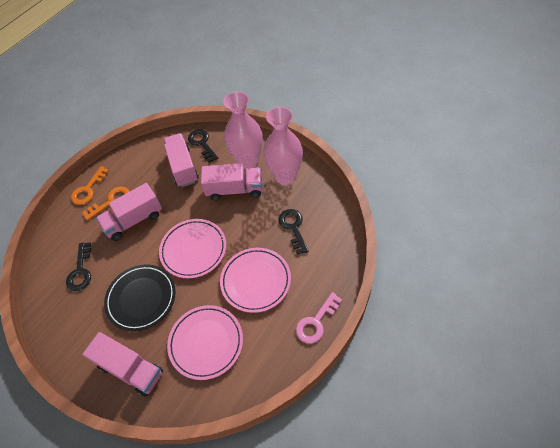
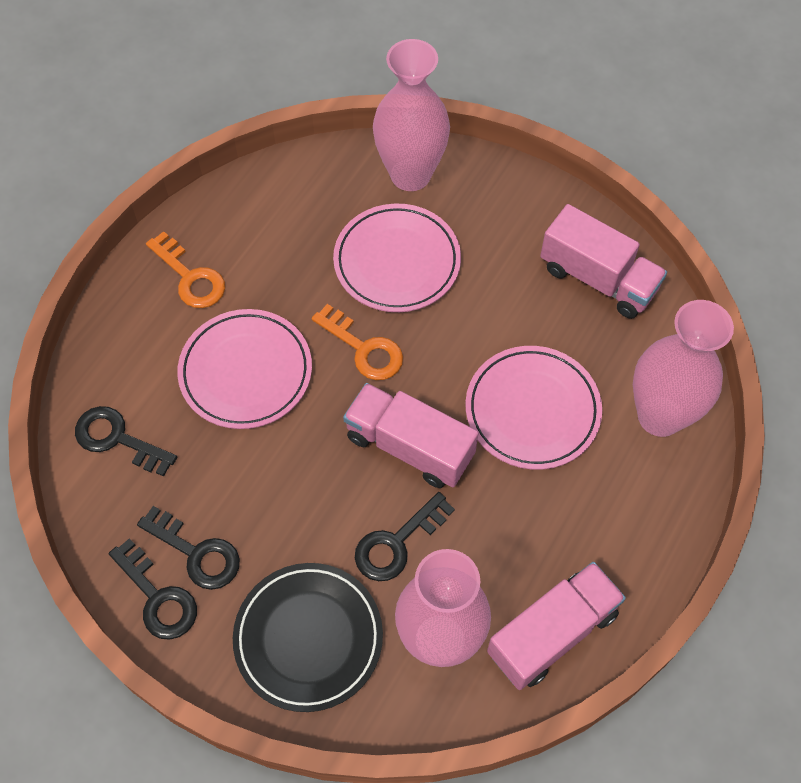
black key: [66,242,91,291] [188,129,218,163] [279,209,309,255] = 3 -> [75,406,177,476] [109,538,197,640] [137,506,240,590] [355,492,455,581] = 4
pink key: [296,292,342,344] = 1 -> none = 0
pink truck: [82,332,163,397] [96,183,162,241] [163,133,199,187] [201,163,263,201] = 4 -> [343,383,478,488] [487,562,626,690] [540,204,667,319] = 3
pink vase: [223,91,263,169] [263,107,303,185] = 2 -> [373,39,450,191] [395,549,491,667] [633,300,734,437] = 3

